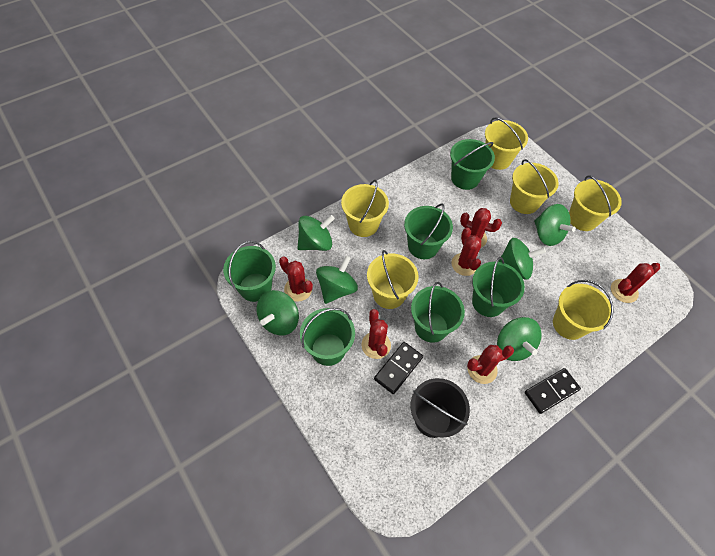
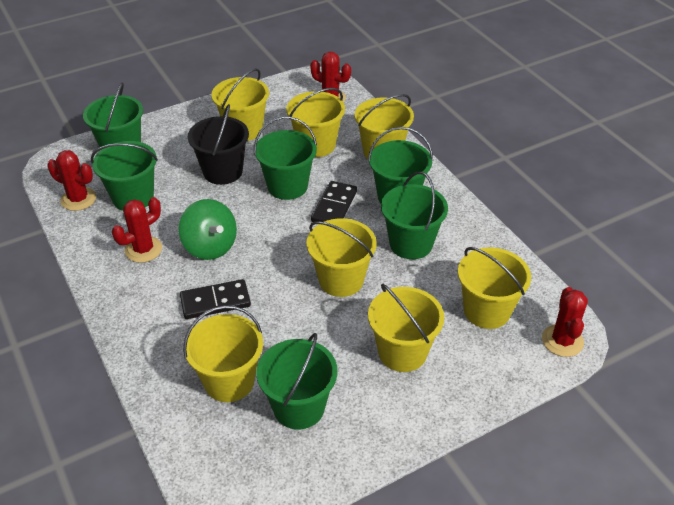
green spinning top: [256,290,299,335] [297,215,335,251] [316,256,358,304] [497,317,542,361] [498,238,546,280] [534,204,576,246] = 6 -> [179,199,237,260] = 1
red cactus: [279,256,313,302] [361,309,391,359] [451,228,481,276] [460,208,502,247] [467,345,514,384] [611,263,660,303] = 6 -> [47,150,96,211] [112,197,162,263] [310,52,351,102] [542,287,588,357] = 4
yellow bucket: [341,180,389,237] [367,250,419,309] [485,117,528,170] [510,159,559,214] [553,280,614,340] [569,176,622,231] = 6 -> [183,305,263,402] [212,68,269,141] [287,88,345,157] [306,218,377,297] [355,94,414,159] [368,284,444,372] [458,247,531,329] = 7

